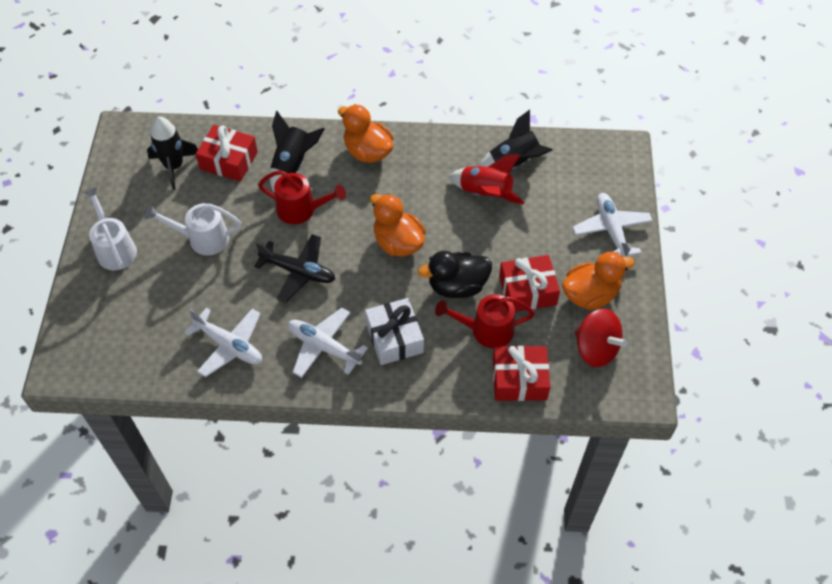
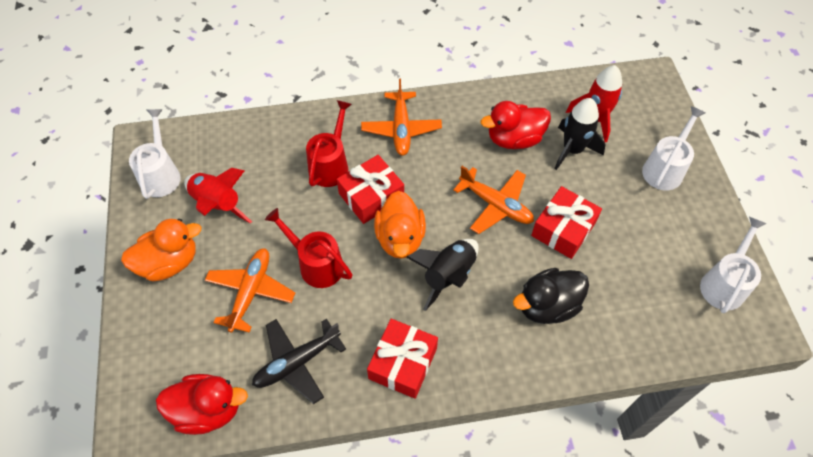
black rocket: [147,117,198,190] [270,111,324,192] [479,110,553,170] = 3 -> [406,239,479,311] [554,98,606,170] = 2
orange duck: [338,104,394,163] [370,194,426,256] [562,252,635,310] = 3 -> [121,219,202,282] [374,191,426,259] = 2
orange plane: none = 0 -> [205,248,295,333] [361,79,442,156] [453,166,534,234] = 3
red duck: none = 0 -> [156,374,248,435] [481,101,551,149] = 2
red rocket: [449,154,525,204] = 1 -> [184,168,252,224] [566,65,622,142] = 2
red spinning top: [575,309,627,367] = 1 -> none = 0
white gift: [365,298,424,365] = 1 -> none = 0
white plane: [184,308,262,377] [288,308,368,378] [572,193,653,257] = 3 -> none = 0
white watering can: [83,187,137,270] [145,203,242,256] = 2 -> [129,109,181,199] [642,106,705,190] [700,217,767,313] = 3

